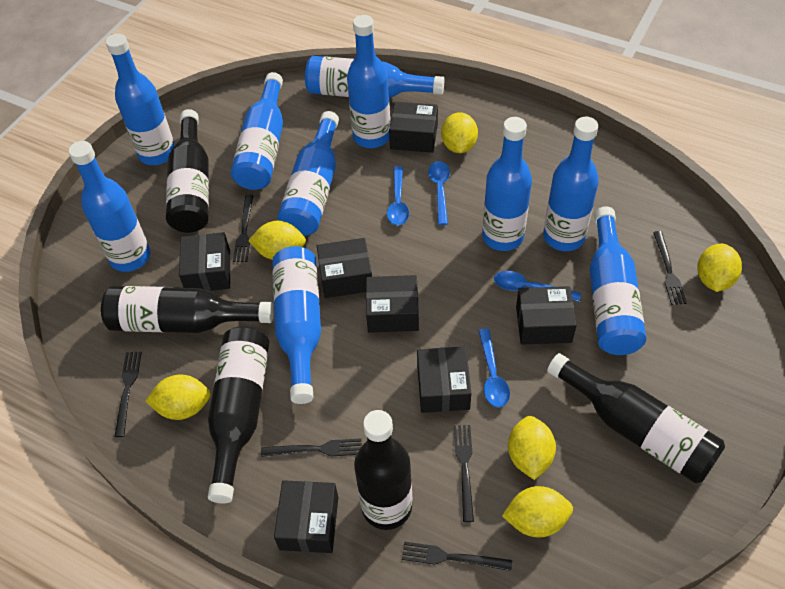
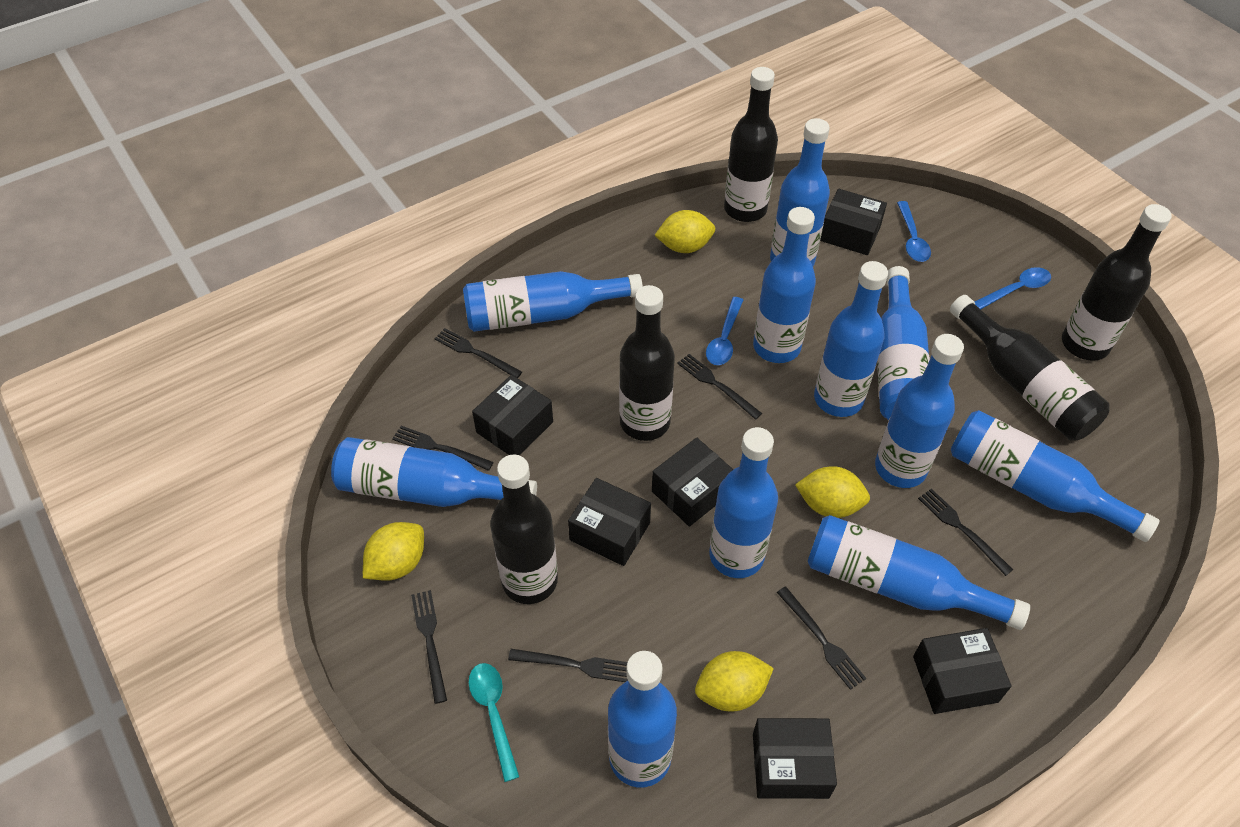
black box: [179,232,230,291] [274,480,338,553] [317,238,372,298] [366,275,419,333] [389,102,438,153] [417,347,471,413] [516,286,577,345] = 7 -> [472,375,553,456] [568,478,651,566] [652,438,734,527] [753,718,837,799] [820,189,887,255] [913,628,1012,714] = 6
black fork: [114,352,142,437] [233,194,254,262] [261,438,362,457] [402,542,512,571] [454,425,474,522] [653,231,687,305] = 6 -> [392,426,494,471] [411,590,447,704] [434,328,522,378] [508,649,628,682] [677,354,762,420] [777,586,866,690] [918,489,1013,576] = 7
blue bottle: [69,141,151,272] [106,33,175,165] [231,72,283,190] [272,246,321,404] [278,111,339,236] [305,56,444,98] [347,15,390,148] [482,117,532,251] [543,117,599,251] [590,207,646,355] = 10 -> [331,437,537,507] [463,271,643,332] [608,651,677,787] [709,427,778,578] [753,207,816,363] [770,118,830,266] [808,515,1030,630] [814,261,888,417] [875,334,964,488] [877,266,930,420] [951,410,1160,542] = 11
blue spoon: [387,166,409,225] [428,161,450,225] [478,329,510,407] [494,271,581,301] = 4 -> [706,297,743,365] [897,201,931,262] [974,267,1051,309] = 3
turquoise spoon: none = 0 -> [468,663,519,782] = 1
yellow lemon: [145,374,211,420] [248,221,306,260] [441,112,478,153] [502,486,573,537] [508,416,556,480] [697,243,742,292] = 6 -> [363,522,424,581] [655,210,715,253] [695,651,774,712] [795,466,870,518] = 4

